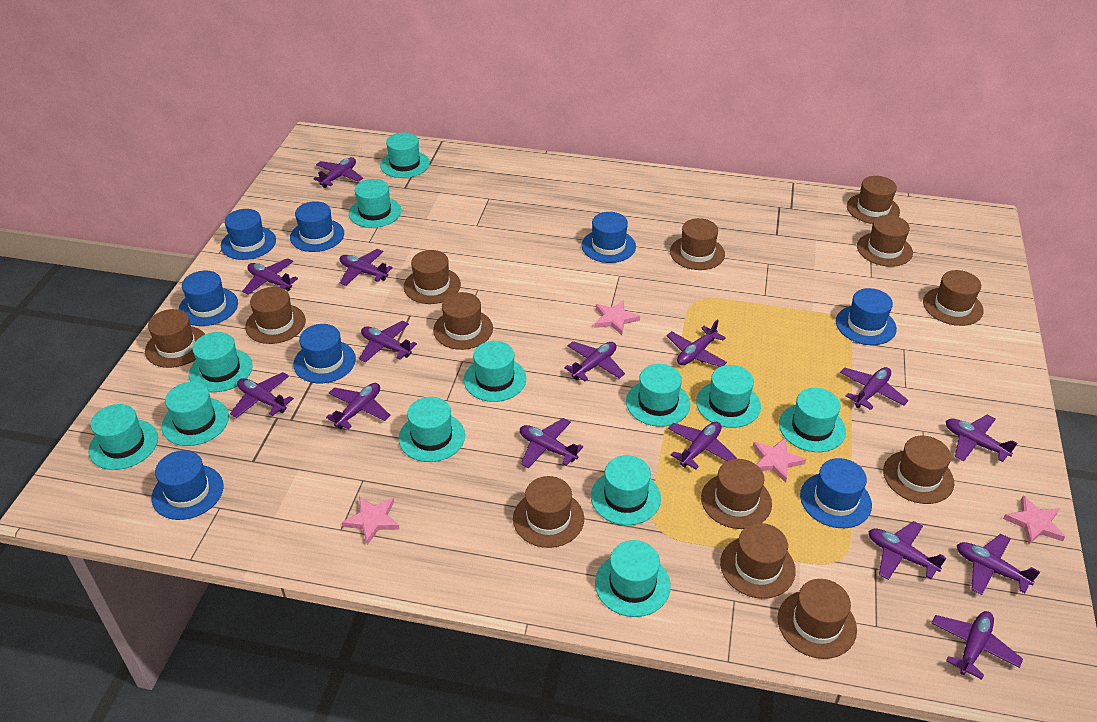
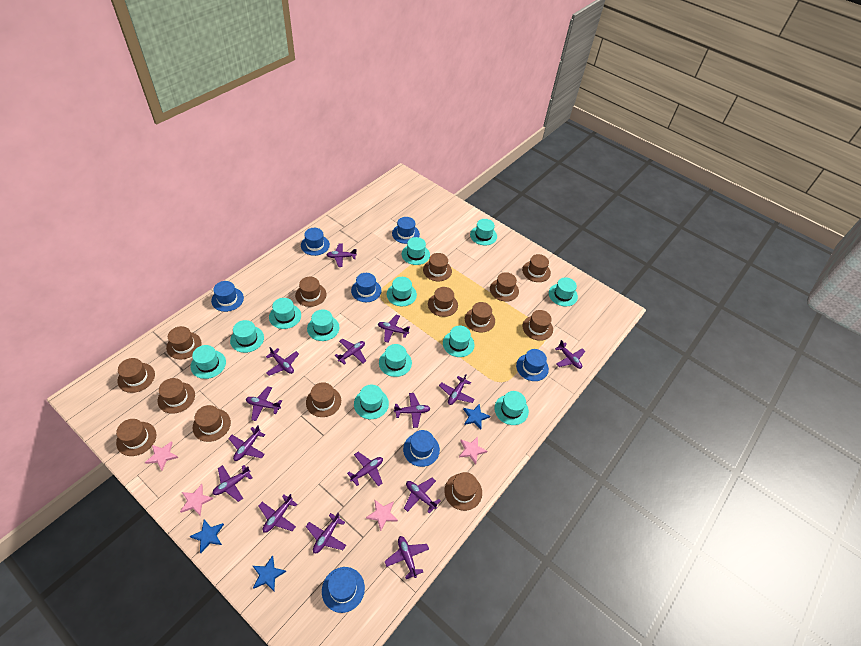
blue hat: [151,450,224,520] [178,271,238,326] [221,209,276,260] [290,201,344,252] [293,324,356,383] [581,212,636,263] [800,458,872,528] [836,288,897,345] = 8 -> [211,281,244,312] [301,228,330,256] [322,567,365,613] [351,273,381,302] [392,217,420,244] [403,430,440,467] [516,349,549,381] = 7
blue star: none = 0 -> [189,519,224,553] [253,555,286,591] [463,403,490,430] = 3
brown hat: [145,309,205,368] [245,287,306,344] [404,250,461,304] [433,292,493,350] [513,476,584,548] [670,218,725,270] [701,459,772,529] [720,523,796,599] [778,579,857,659] [847,176,900,224] [857,215,913,267] [883,436,954,504] [923,270,984,326] = 13 -> [116,419,156,456] [118,358,155,393] [158,378,195,414] [166,326,202,359] [193,405,231,442] [295,277,326,307] [306,382,341,417] [423,253,452,282] [428,287,458,317] [444,472,482,511] [465,302,495,333] [490,272,519,302] [522,254,551,282] [523,310,553,341] = 14

